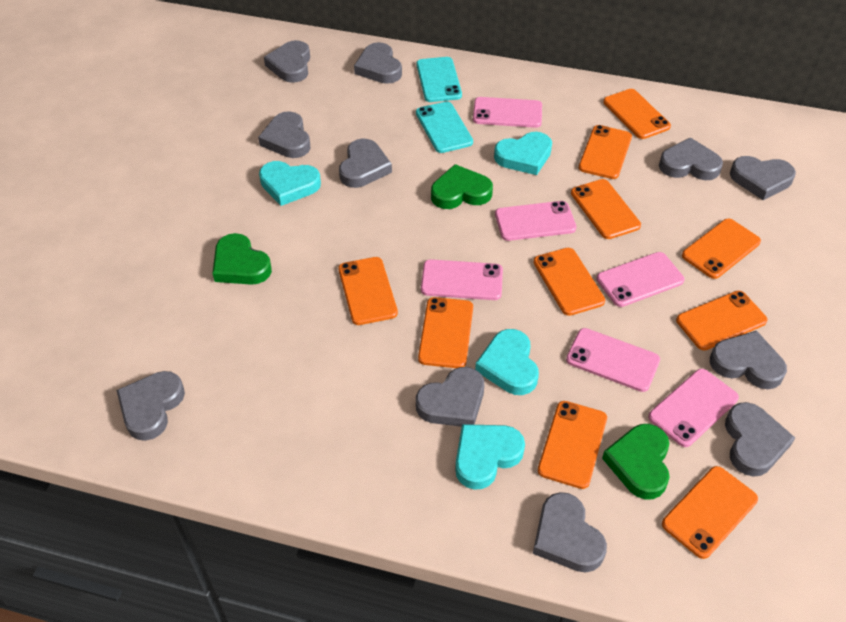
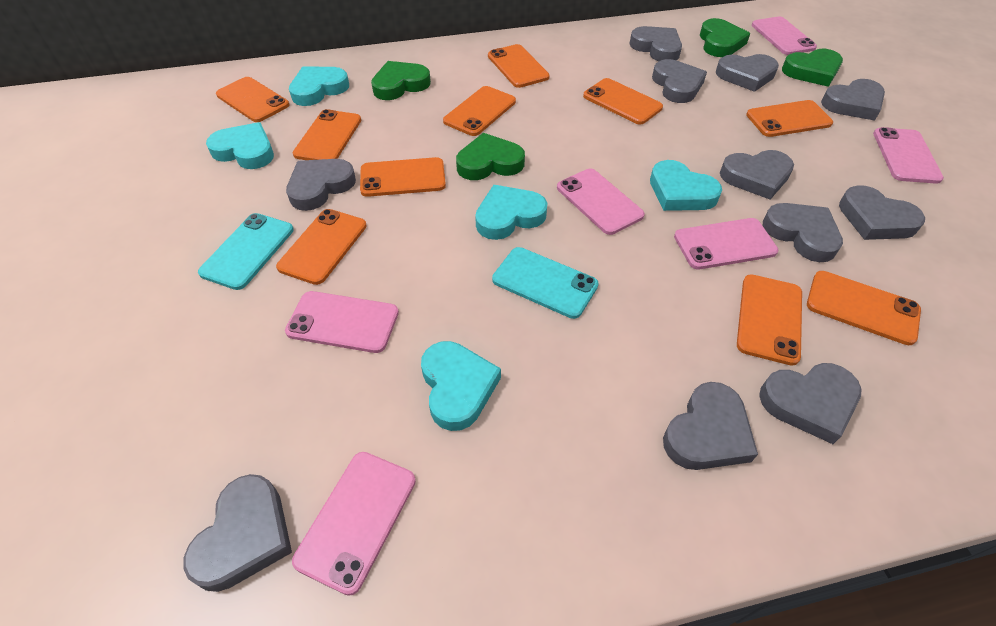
green heart: [212,233,272,285] [431,164,493,209] [602,424,670,499] = 3 -> [371,61,431,100] [456,133,525,180] [700,18,750,57] [782,49,843,87] = 4
turquoise heart: [259,161,321,206] [455,424,525,490] [475,329,539,395] [494,132,552,175] = 4 -> [206,122,274,169] [289,66,349,106] [421,341,501,431] [475,185,547,240] [650,160,722,211] = 5

